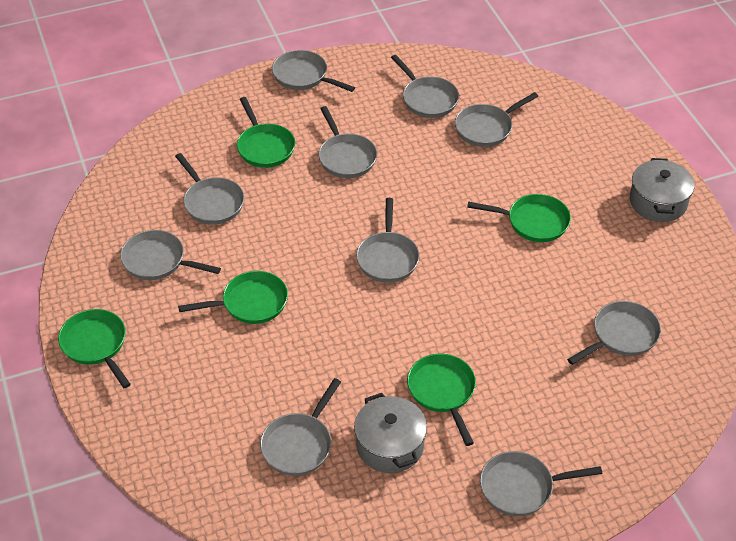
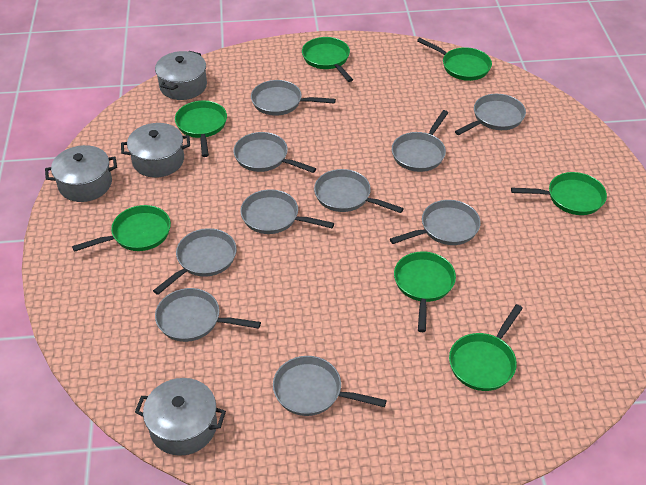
green pan: [58,309,131,388] [178,271,288,324] [237,97,295,168] [407,353,476,446] [467,194,571,242] = 5 -> [72,205,171,252] [175,100,227,157] [302,37,353,82] [394,252,456,332] [417,38,492,81] [449,304,523,391] [511,172,607,215] = 7
grey pot: [354,393,427,473] [630,158,694,222] = 2 -> [45,145,117,202] [121,123,190,178] [135,378,226,456] [155,51,207,100] = 4

